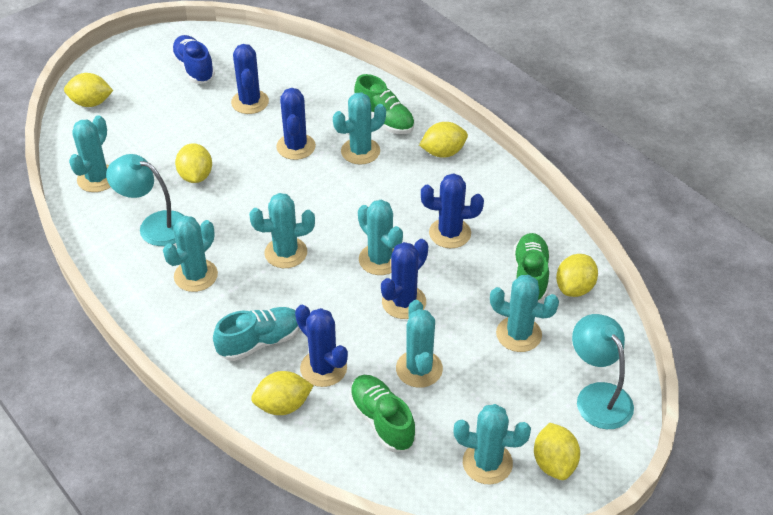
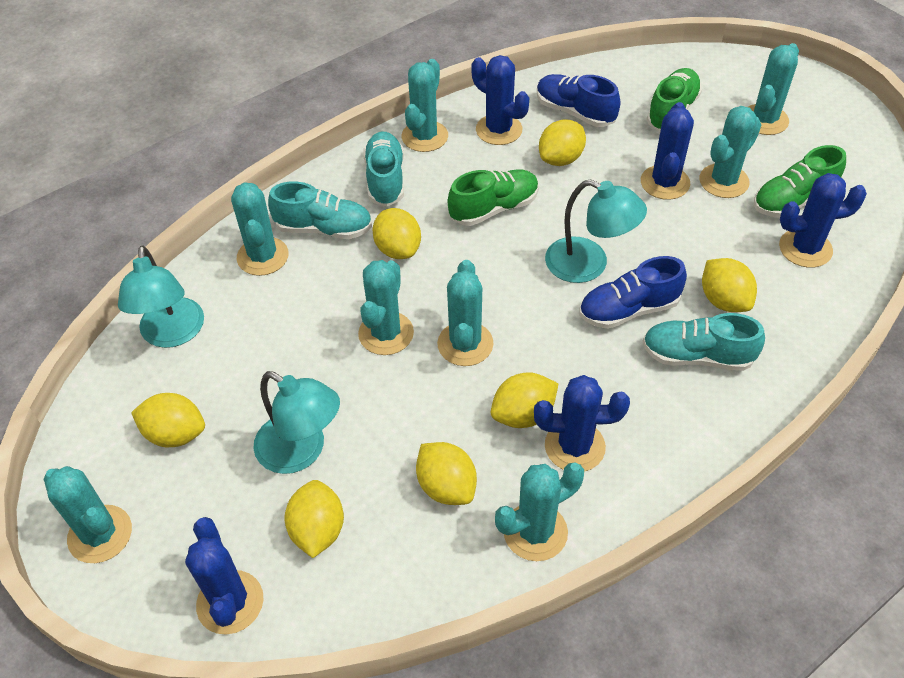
blue shoe: [171,35,215,83] = 1 -> [537,74,620,127] [579,256,687,329] = 2
turquoise lamp: [106,154,184,246] [572,314,634,429] = 2 -> [118,246,204,348] [253,371,340,474] [545,180,647,283] = 3
turquoise shoe: [213,307,300,361] = 1 -> [268,181,372,239] [363,131,404,206] [642,313,765,371] = 3
yellow lemon: [64,73,113,107] [175,143,212,183] [251,371,314,415] [419,122,468,157] [534,423,580,480] [556,254,598,297] = 6 -> [131,393,205,447] [284,480,344,558] [372,208,421,259] [416,442,477,505] [491,372,559,428] [539,119,586,166] [702,258,757,312] = 7

